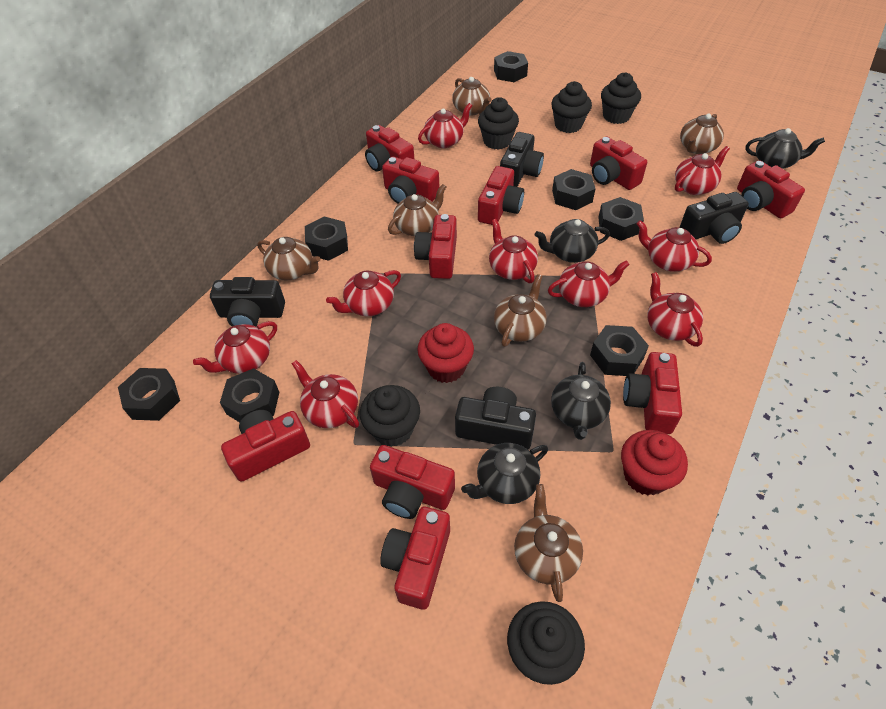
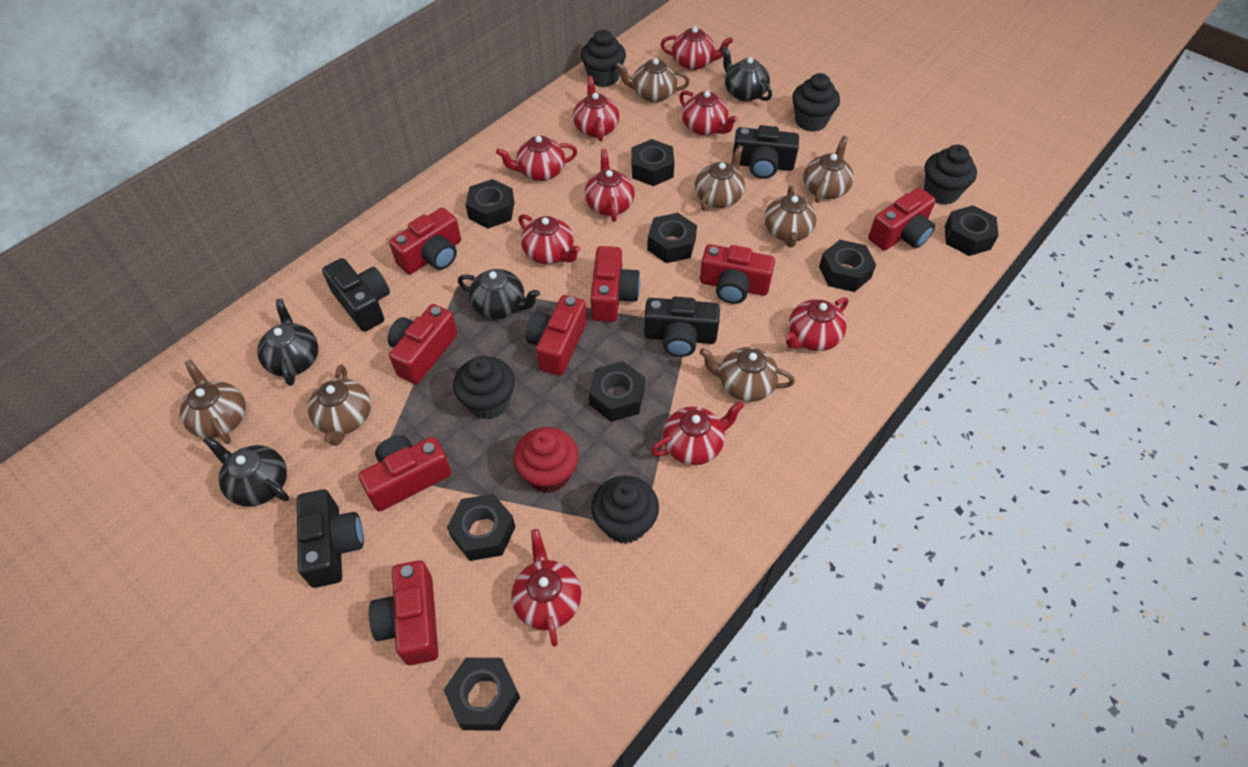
black nut: [118,368,180,421] [220,368,280,422] [305,216,348,261] [494,51,528,82] [552,169,596,210] [590,325,649,376] [598,197,644,241] = 7 -> [444,658,520,731] [447,494,515,561] [465,179,514,229] [589,361,645,422] [631,139,674,186] [647,213,697,263] [819,240,876,292] [945,205,999,256] = 8
brown teapot: [257,237,320,280] [388,184,446,236] [452,77,492,116] [494,274,547,347] [514,484,583,602] [680,114,724,154] = 6 -> [180,360,246,444] [308,365,371,446] [616,58,690,102] [695,145,745,211] [699,347,795,402] [764,186,817,247] [803,136,854,203] = 7
red camera: [221,410,310,482] [365,125,414,172] [370,445,455,519] [380,507,450,610] [382,156,439,204] [414,214,457,279] [478,166,524,225] [590,137,647,190] [623,352,682,434] [737,160,805,218] = 10 -> [359,435,451,511] [369,560,438,665] [387,304,458,384] [389,207,461,274] [526,295,587,376] [590,246,640,322] [700,244,775,304] [868,187,936,251] = 8
red cupcake: [417,323,474,383] [621,430,688,495] = 2 -> [513,427,579,493] = 1

